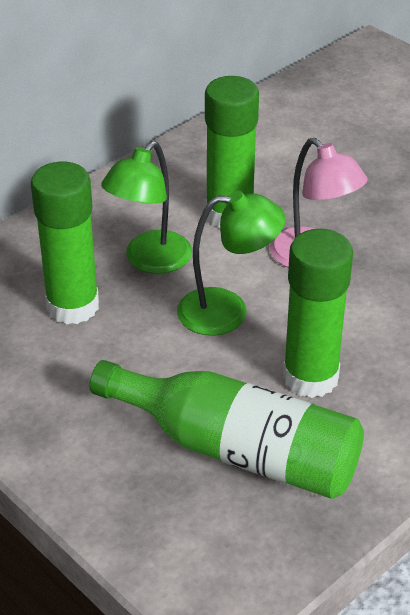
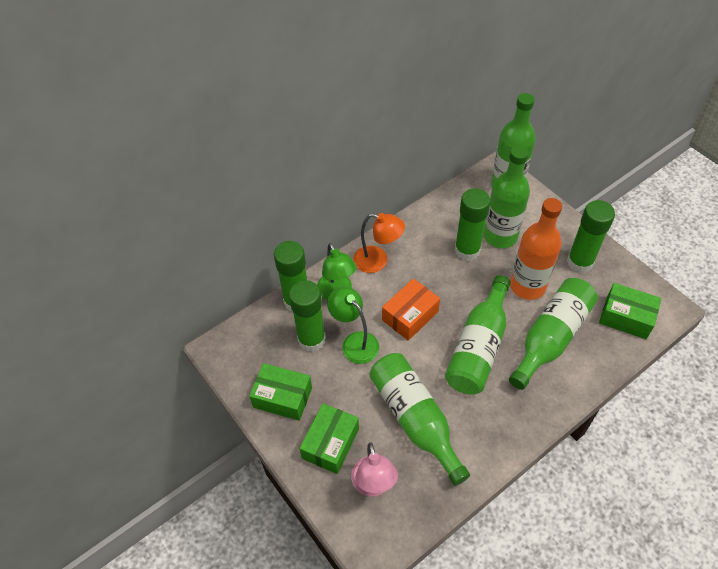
green bottle: [89,360,364,499] = 1 -> [369,353,470,486] [445,275,511,395] [484,146,530,248] [491,93,536,186] [509,278,598,390] = 5
green box: none = 0 -> [249,363,312,421] [299,403,359,474] [599,283,662,339] = 3
green glue stick: [31,162,99,324] [205,76,259,228] [283,229,353,398] = 3 -> [274,241,307,311] [289,280,326,352] [454,188,491,261] [567,200,615,273] = 4
orange bottle: none = 0 -> [510,198,562,300] = 1
orange box: none = 0 -> [382,279,440,341] = 1
orange lamp: none = 0 -> [353,213,405,273] = 1

